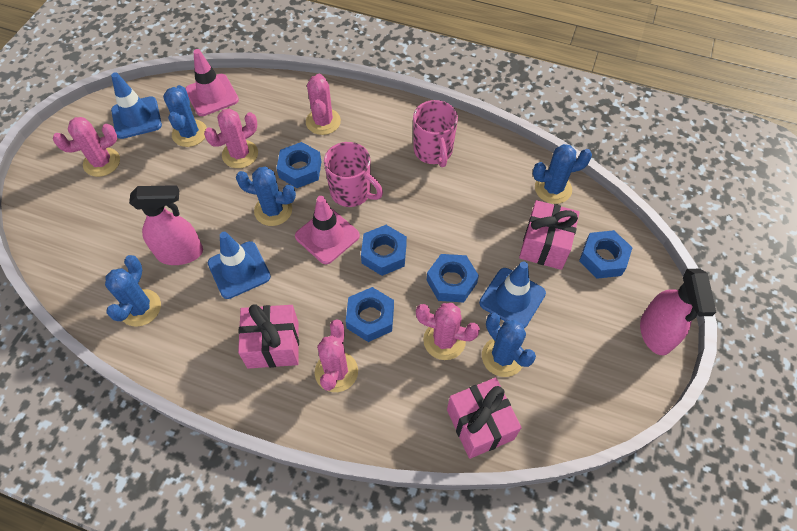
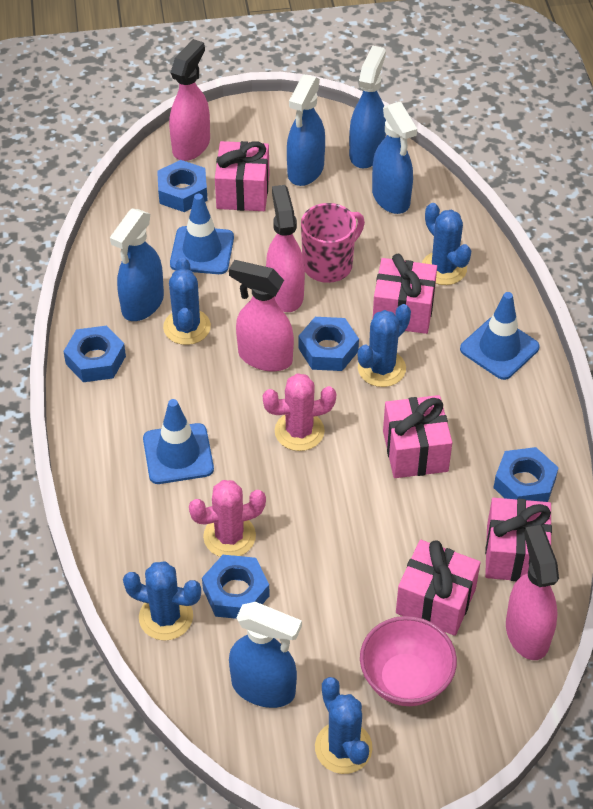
blue spray bottle: none = 0 -> [110,209,164,321] [229,602,302,708] [287,74,325,186] [349,46,386,168] [372,101,417,214] = 5
pink bowl: none = 0 -> [360,616,457,706] = 1
pink cactus: [53,117,120,177] [204,108,258,168] [306,74,341,135] [315,319,358,392] [416,303,480,360] = 5 -> [189,480,266,557] [263,373,336,451] = 2
pink gift: [238,304,299,369] [447,378,522,459] [519,200,580,270] = 3 -> [215,141,269,211] [373,254,437,334] [383,395,452,478] [396,540,481,636] [485,498,552,581] = 5
pink mug: [324,142,383,207] [413,100,458,167] = 2 -> [301,203,365,283] = 1
pink spray bottle: [129,185,203,265] [640,269,716,355] = 2 -> [169,39,210,161] [229,260,294,371] [266,185,305,312] [506,525,559,660] = 4
pink traffic cone: [185,49,239,116] [295,196,360,264] = 2 -> none = 0

